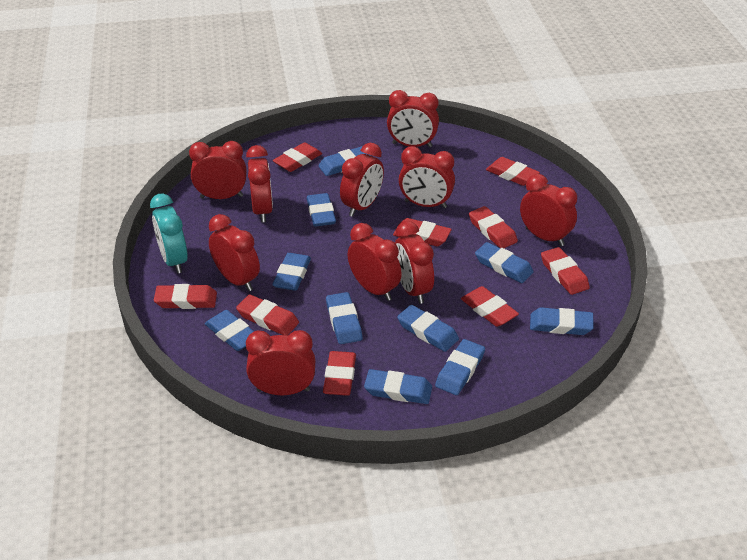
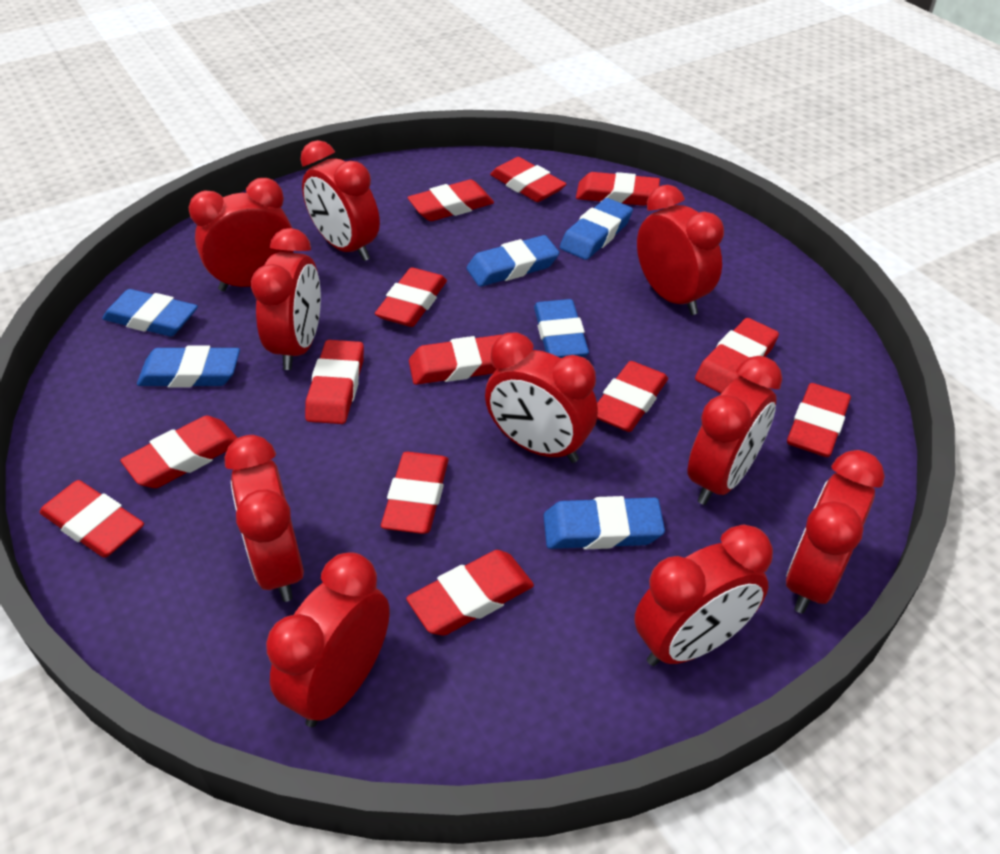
blue eraser: [205,310,254,351] [272,253,311,291] [307,193,336,227] [319,146,372,176] [326,292,362,344] [364,369,432,404] [397,305,459,352] [435,339,485,395] [475,242,534,283] [530,307,594,335] = 10 -> [102,289,198,336] [137,345,240,388] [467,235,559,287] [534,299,589,358] [544,496,665,549] [560,198,633,260] = 6
red eraser: [154,284,217,309] [236,294,299,336] [273,142,322,172] [323,351,356,396] [393,218,452,246] [461,286,519,327] [469,206,518,248] [486,157,540,186] [541,247,590,295] = 9 -> [39,480,144,558] [120,416,237,488] [305,340,364,424] [375,268,447,327] [381,452,449,534] [406,550,534,636] [407,179,494,221] [409,335,501,385] [490,157,566,202] [576,172,660,206] [597,361,668,432] [695,318,779,393] [787,383,851,457] = 13
turquoise clock: [150,194,188,274] = 1 -> none = 0

